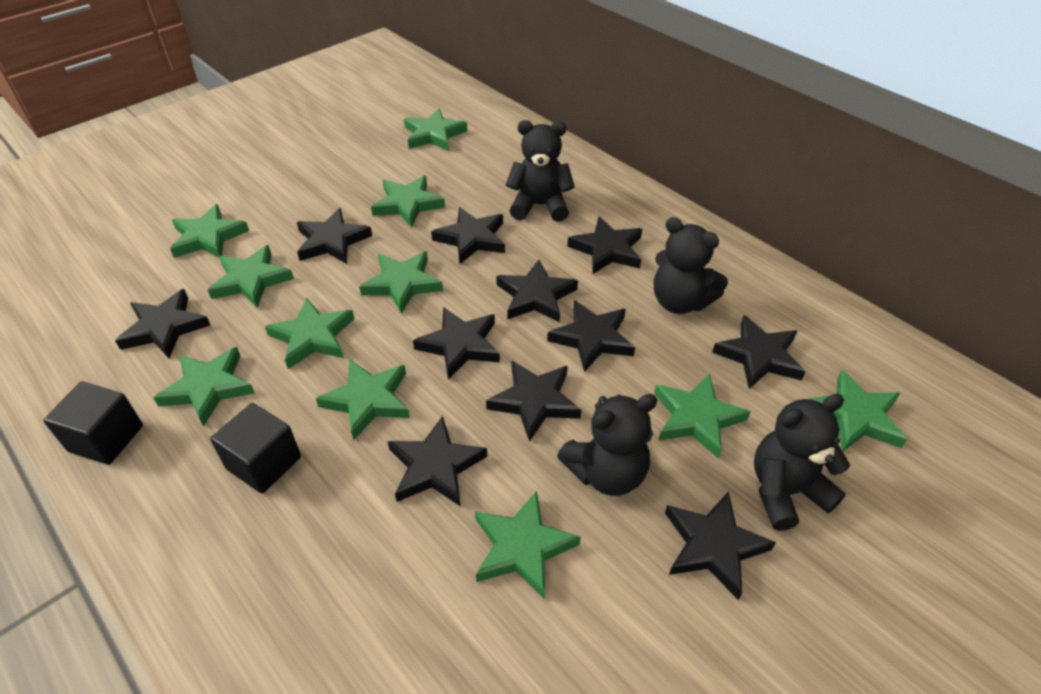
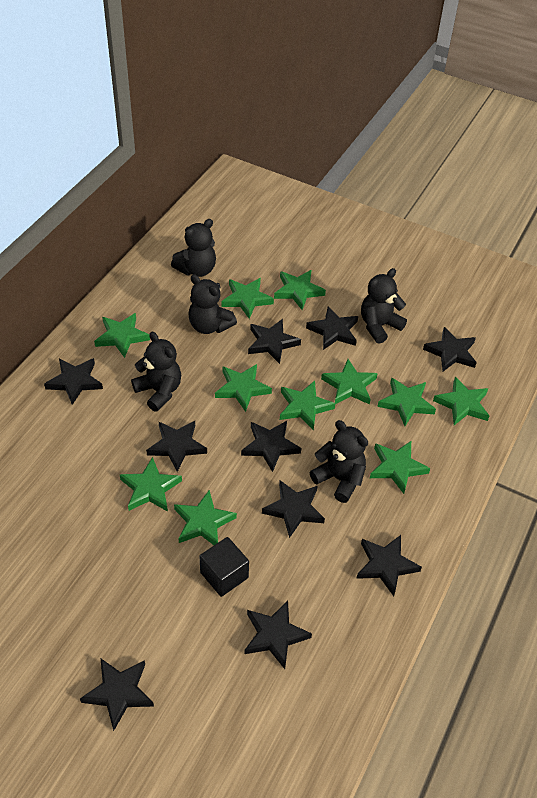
black cube: [43,381,143,465] [210,403,301,494] = 2 -> [199,537,249,597] = 1
black star: [115,289,210,358] [297,208,372,264] [388,416,487,507] [413,307,500,380] [431,207,505,264] [486,361,581,442] [496,260,578,323] [547,300,635,372] [567,216,642,274] [665,491,776,600] [712,315,806,389] = 11 -> [44,358,103,405] [80,659,154,731] [146,421,207,472] [241,421,301,472] [244,601,312,669] [248,319,301,364] [262,480,325,538] [306,306,358,350] [356,535,422,596] [423,327,477,371] = 10
black teddy bear: [506,120,575,222] [557,394,657,496] [654,217,728,314] [754,394,850,531] = 4 -> [131,332,181,412] [171,219,216,277] [188,274,237,334] [310,420,368,503] [361,268,407,344] = 5

